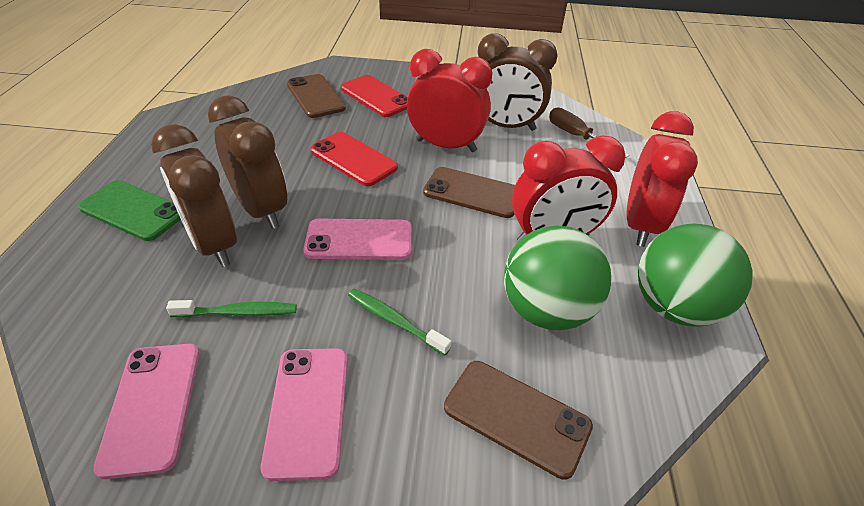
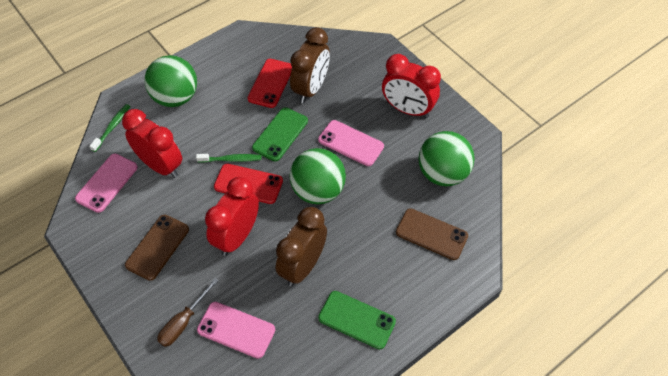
brown clock: [151,124,237,267] [208,95,287,229] [478,33,558,131] = 3 -> [276,207,327,286] [290,27,330,103] = 2
brown phone: [287,74,346,118] [423,167,515,218] [444,361,593,480] = 3 -> [125,215,189,281] [396,208,468,260] = 2
green ball: [504,226,611,330] [638,223,753,326] = 2 -> [144,55,197,107] [290,148,346,204] [418,131,475,186] = 3
green phone: [78,180,181,241] = 1 -> [252,107,308,161] [318,291,396,350] = 2

